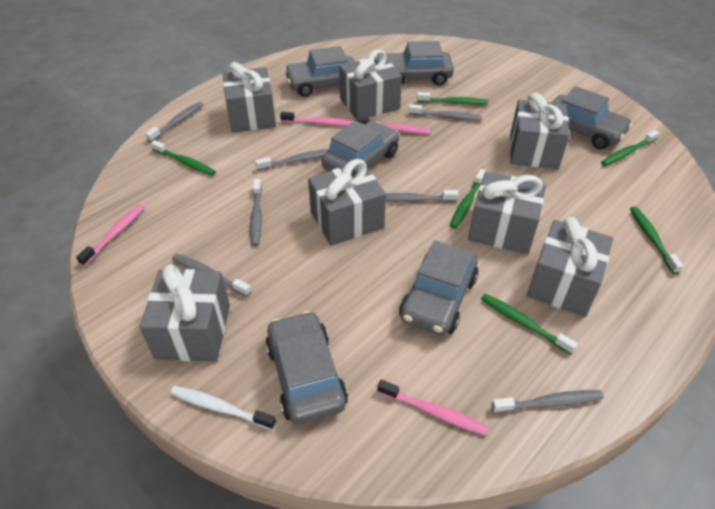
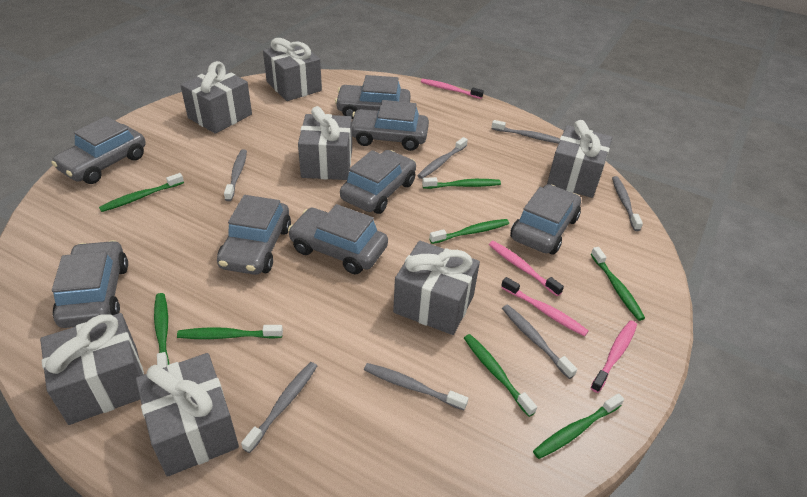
green toothbrush: [151,140,216,176] [417,92,488,105] [450,169,486,229] [481,294,578,355] [601,130,660,166] [630,206,684,274] = 6 -> [99,173,184,212] [154,293,169,368] [177,325,283,339] [422,177,501,189] [429,219,509,244] [464,334,537,417] [533,393,624,459] [591,247,645,321] = 8
grey car: [265,311,348,424] [284,46,355,97] [322,120,399,172] [386,41,454,86] [399,240,478,336] [552,86,633,149] = 6 -> [52,116,146,184] [52,240,128,328] [217,195,291,275] [288,204,388,274] [335,75,411,119] [340,150,416,214] [352,100,429,151] [510,184,581,255] = 8
white toothbrush: [170,386,276,430] = 1 -> none = 0

